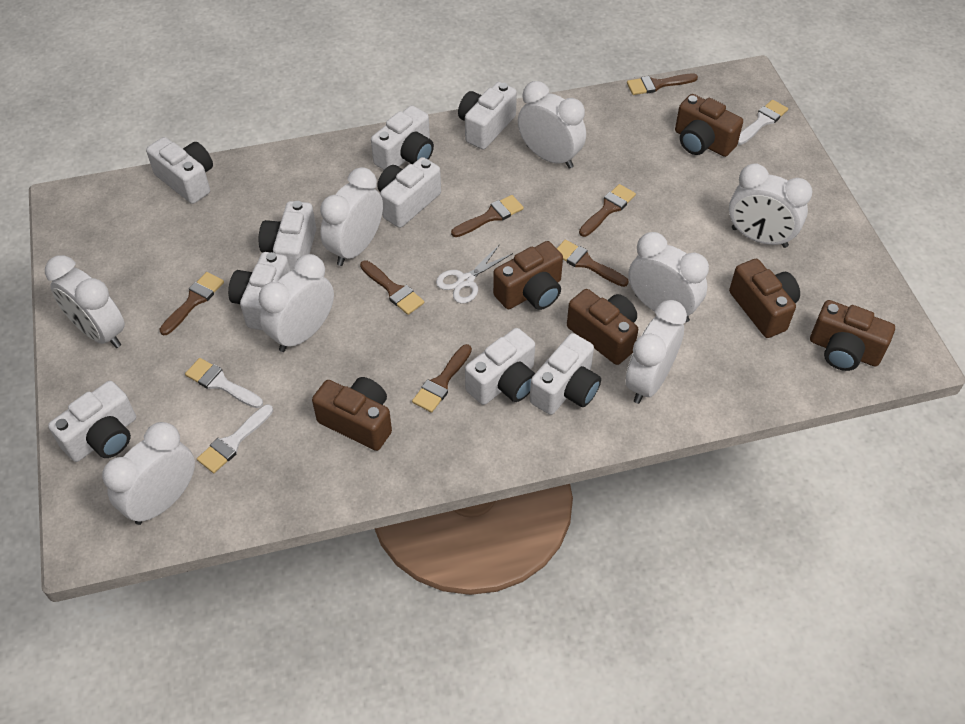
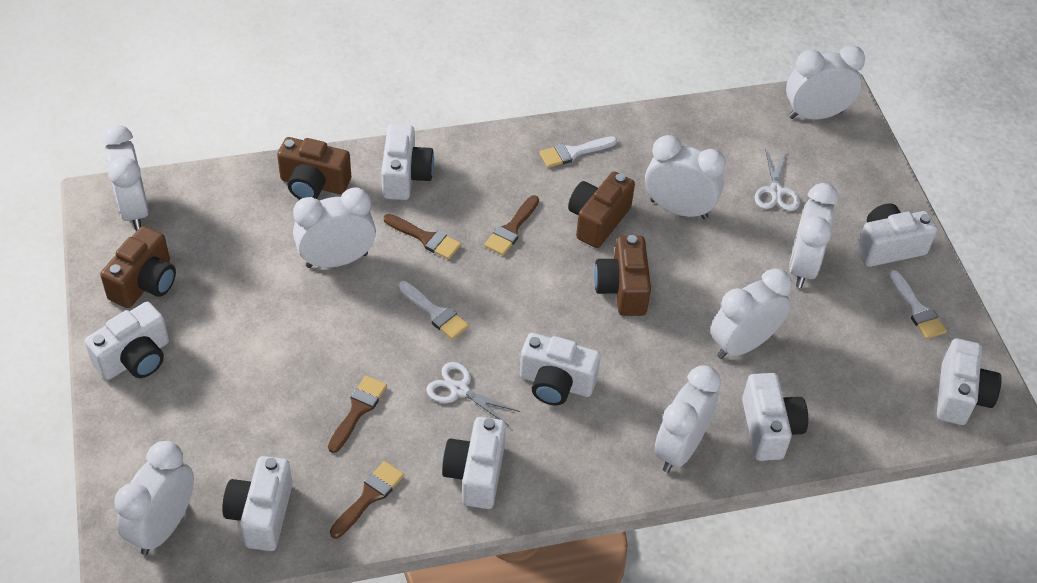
brown brush: [159,272,224,335] [360,260,424,315] [412,344,472,413] [451,195,524,237] [557,240,629,287] [579,184,636,237] [627,74,698,95] = 7 -> [328,376,387,453] [330,461,404,539] [384,214,461,259] [484,195,539,255] = 4
brown camera: [312,377,392,451] [493,241,563,310] [567,289,638,365] [675,94,743,157] [729,259,800,338] [810,300,895,371] = 6 -> [100,226,176,308] [277,137,351,199] [568,172,635,248] [594,235,651,316] = 4
white camera: [48,381,136,462] [146,137,213,204] [228,252,290,330] [259,201,316,271] [371,105,434,170] [377,157,441,228] [458,82,517,149] [465,328,535,405] [530,333,601,415] = 9 -> [85,302,169,380] [222,456,293,551] [381,124,434,200] [442,417,506,509] [520,333,601,405] [742,373,808,461] [857,203,937,267] [937,338,1002,425] = 8
white scissors: [436,244,513,304] = 1 -> [426,362,520,426] [755,148,800,211] = 2

